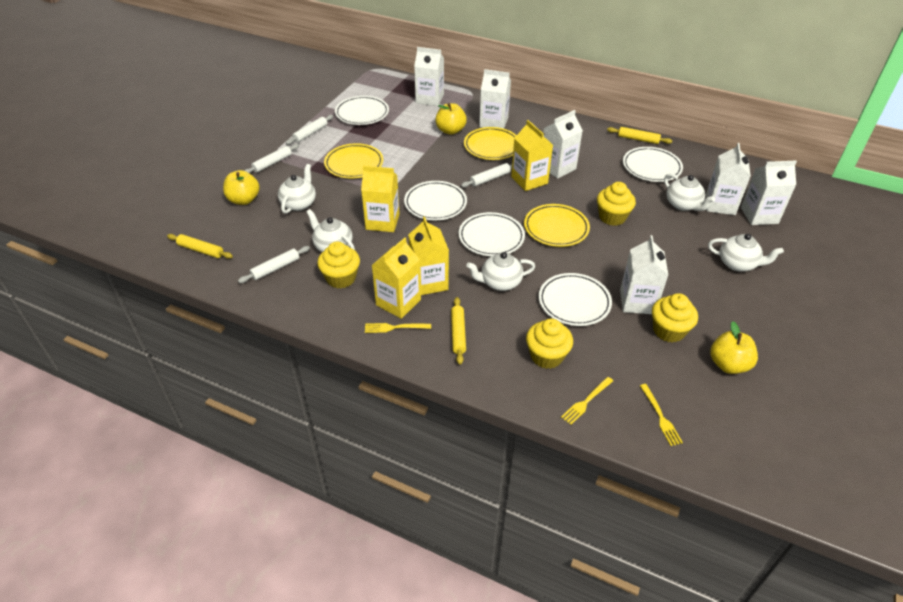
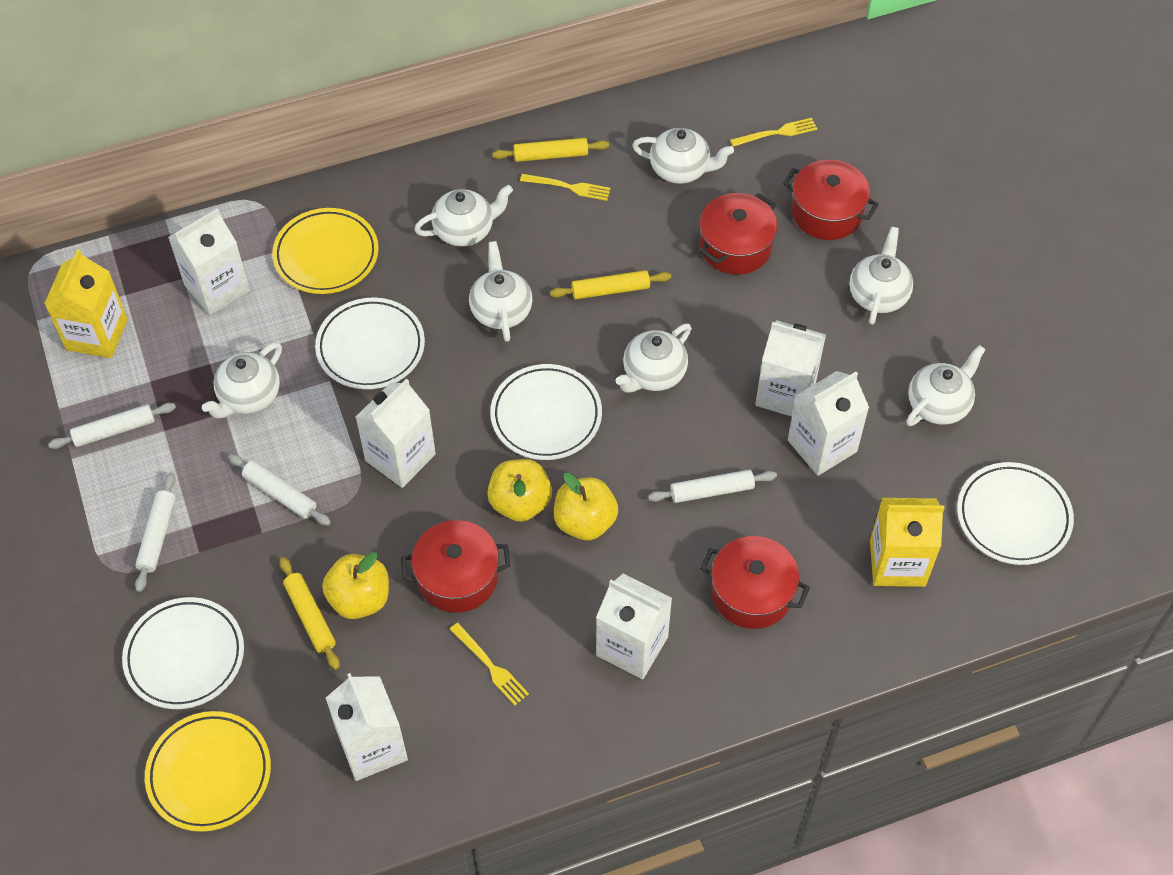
red pot: none = 0 -> [401,520,510,613] [700,193,778,275] [700,536,810,629] [783,160,879,240] = 4
white plate: [335,96,389,125] [404,181,467,220] [459,212,525,256] [539,273,612,326] [623,147,683,182] = 5 -> [122,597,244,709] [315,298,425,389] [490,364,602,460] [957,462,1074,565] = 4
white teapot: [278,164,316,214] [307,209,355,252] [466,252,535,291] [664,174,715,211] [708,234,784,272] = 5 -> [202,342,282,419] [414,185,513,247] [469,241,532,342] [616,324,692,393] [632,128,734,184] [850,227,913,325] [906,345,986,426] = 7
yellow carton: [361,166,400,232] [371,238,421,319] [408,217,449,295] [511,120,553,191] = 4 -> [44,249,128,358] [870,498,944,587] = 2
yellow cupcake: [317,241,360,289] [526,319,573,369] [597,182,636,226] [652,293,698,343] = 4 -> none = 0
yellow plate: [324,143,383,178] [464,127,517,160] [524,204,590,247] = 3 -> [145,711,271,832] [272,208,379,294] = 2

